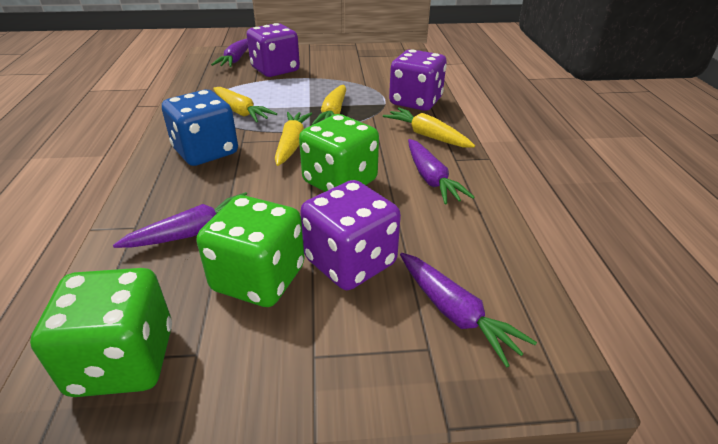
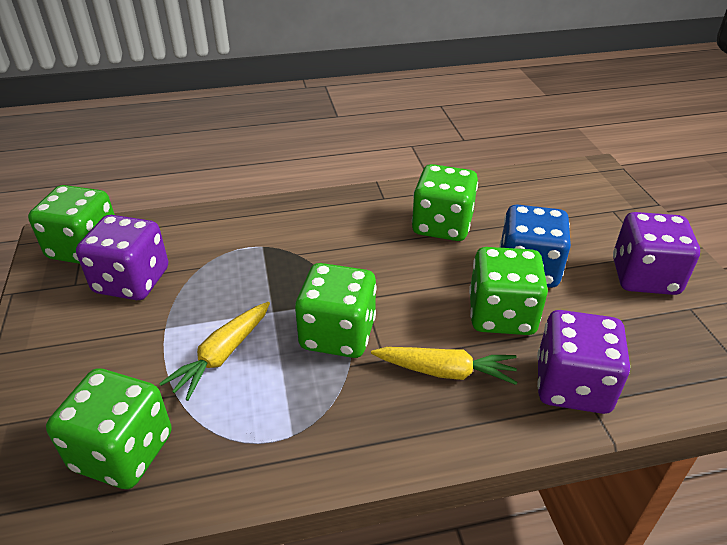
green dice: [30,268,172,397] [196,195,305,307] [299,114,379,192] = 3 -> [28,185,115,264] [46,368,172,489] [295,263,377,358] [412,164,478,241] [469,247,548,335] = 5
purple carrot: [113,192,247,248] [211,38,248,67] [400,253,537,368] [408,139,474,204] = 4 -> none = 0
yellow carrot: [213,87,277,123] [275,112,312,166] [311,85,346,125] [383,107,475,147] = 4 -> [159,302,270,401] [371,347,518,385] = 2

